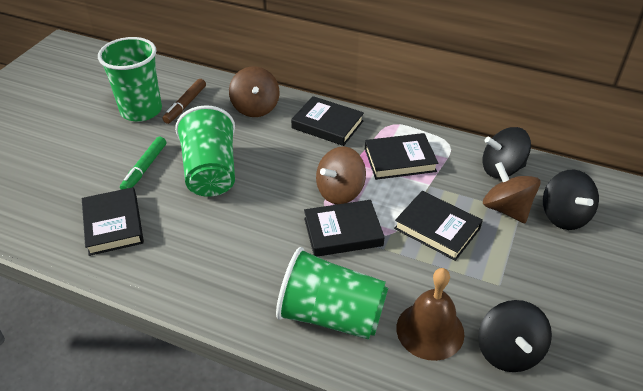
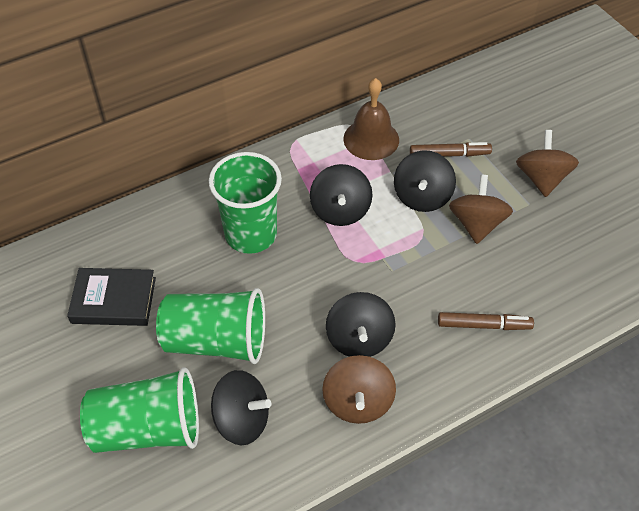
black book: [82,187,144,256] [291,96,364,146] [304,200,385,257] [365,133,438,180] [394,191,483,261] = 5 -> [67,268,156,326] = 1
black spinning top: [478,300,552,372] [482,127,531,178] [543,169,599,230] = 3 -> [211,370,271,445] [310,164,372,226] [326,292,396,357] [394,150,456,212] = 4
brown marker: [163,79,206,124] = 1 -> [410,142,492,157] [438,312,534,330] = 2
green marker: [120,137,166,190] = 1 -> none = 0

